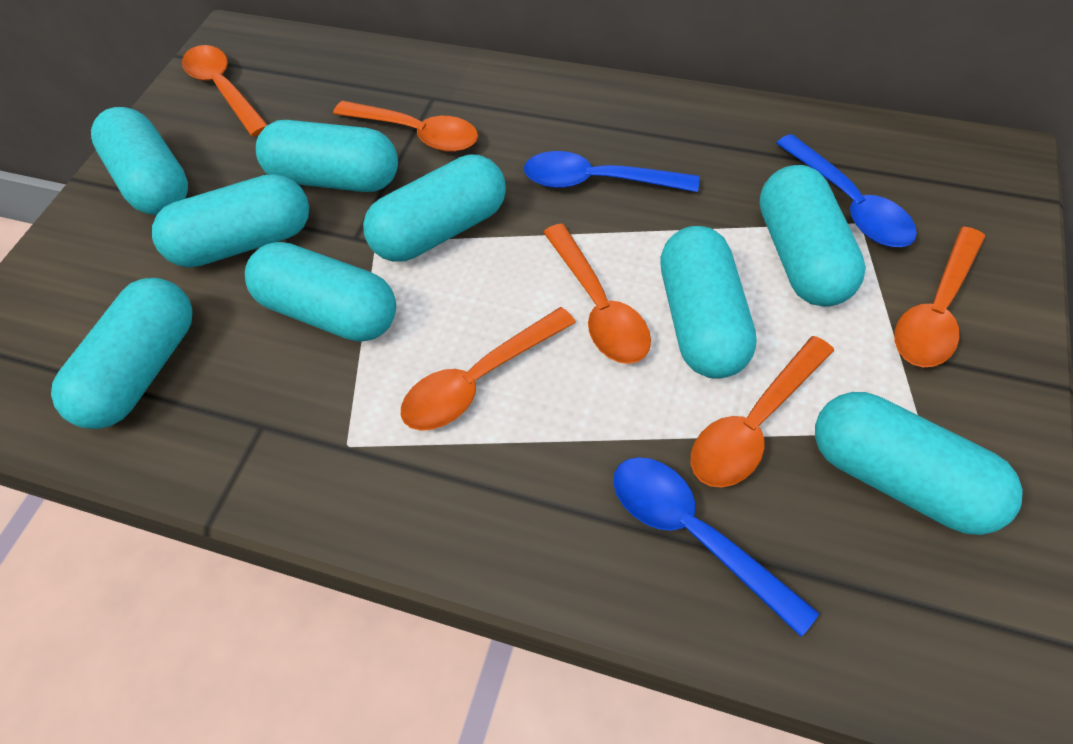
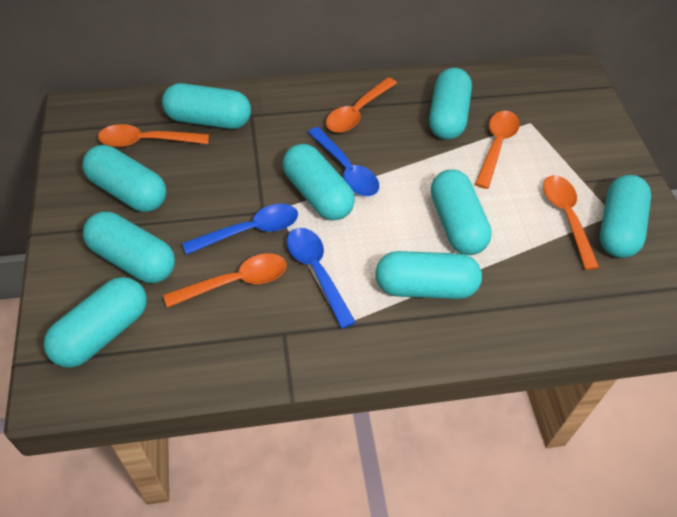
orange spoon: [182,45,268,136] [333,101,478,152] [401,307,576,431] [543,224,651,364] [691,336,834,488] [894,227,985,367] = 6 -> [98,124,209,147] [163,253,287,308] [326,77,397,133] [475,111,520,189] [543,175,600,270] = 5

